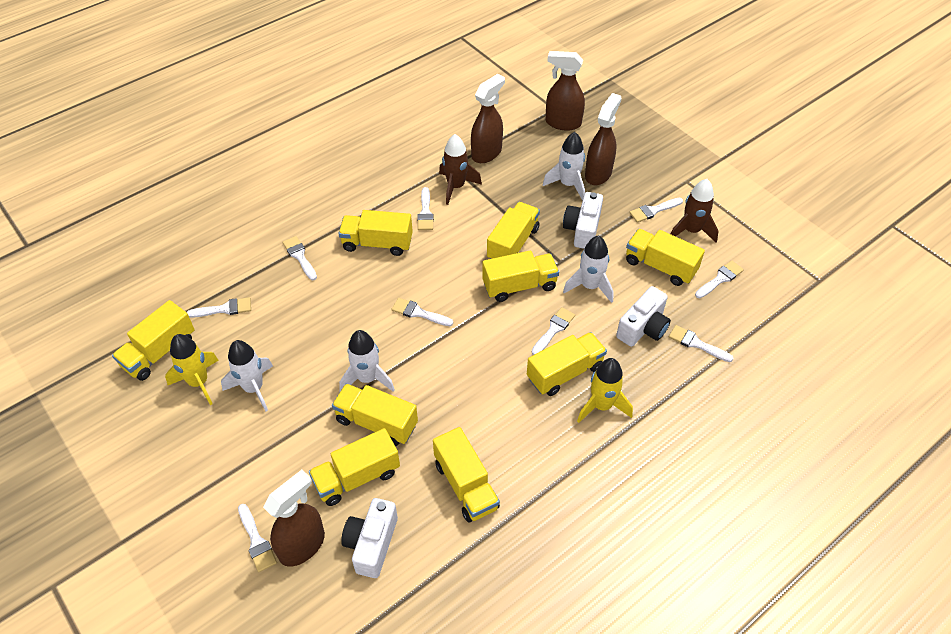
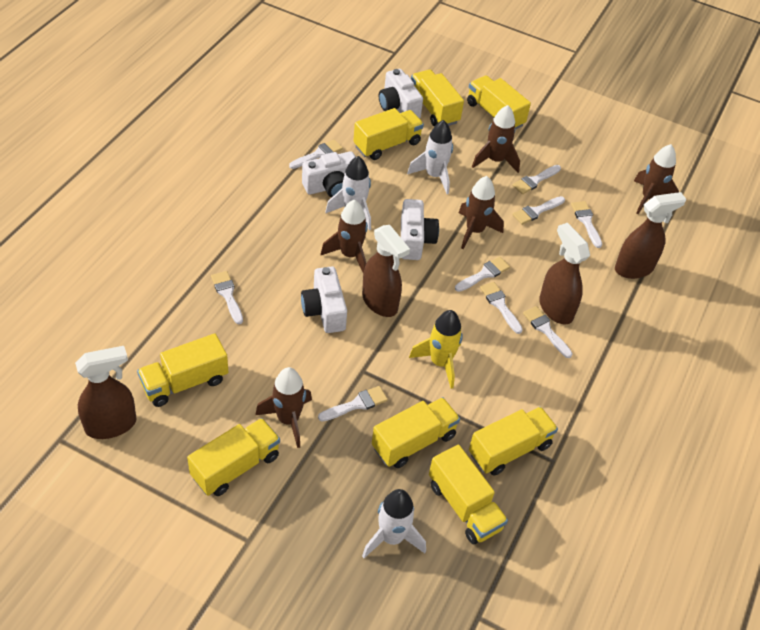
brown rocket: [439,134,482,205] [671,179,719,243] = 2 -> [255,367,312,448] [321,200,368,273] [459,176,504,249] [472,105,520,173] [634,144,679,214] = 5
white camera: [341,498,398,578] [563,192,603,249] [616,286,671,347] = 3 -> [301,266,347,333] [302,151,356,198] [379,69,423,118] [401,199,439,260] = 4
white rocket: [221,340,273,411] [339,330,395,392] [543,132,585,201] [563,235,614,303] = 4 -> [325,156,371,230] [362,489,426,558] [407,120,453,194] = 3
yellow rocket: [165,334,219,405] [577,358,633,423] = 2 -> [409,310,463,389] = 1
yellow truck: [112,300,195,381] [309,428,400,506] [332,384,418,446] [339,210,413,256] [433,427,500,523] [482,251,559,302] [487,202,540,259] [527,332,607,396] [626,229,705,286] = 9 -> [137,333,228,407] [187,418,280,496] [353,108,424,160] [372,397,460,468] [411,69,464,126] [429,445,508,544] [467,75,531,130] [469,407,558,476] = 8

